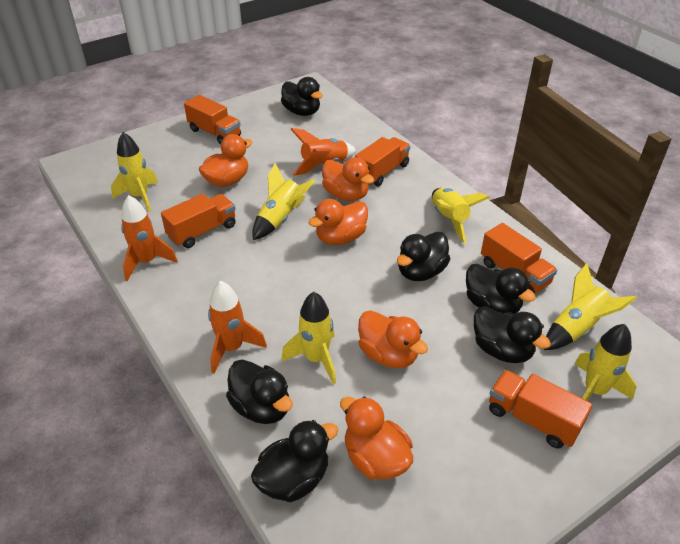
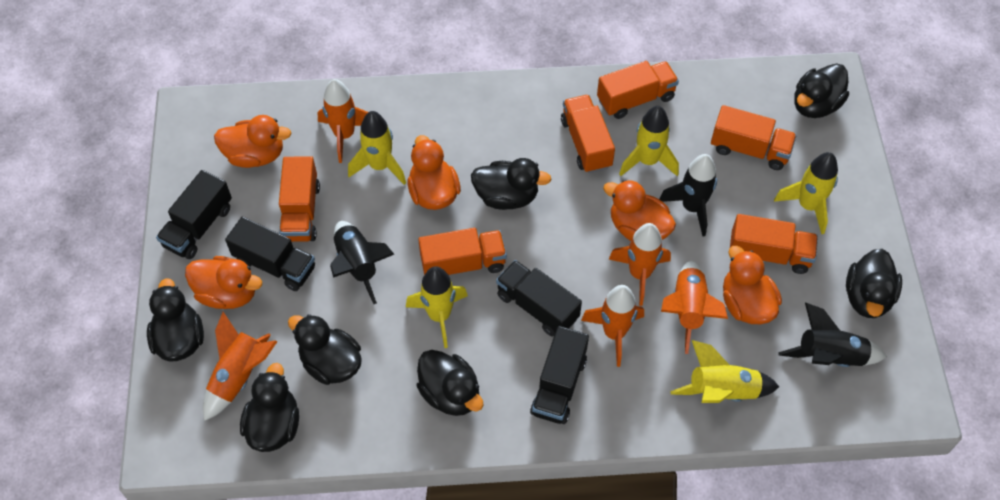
black duck: [226,360,293,424] [251,420,338,502] [281,77,323,116] [397,232,450,281] [466,264,536,314] [474,306,551,363] = 6 -> [147,278,204,362] [240,363,299,452] [288,314,362,385] [417,350,483,416] [471,158,551,210] [794,63,849,118] [846,249,902,318] = 7
black rocket: none = 0 -> [330,221,394,304] [659,154,717,236] [778,303,887,367] = 3
black truck: none = 0 -> [156,170,232,259] [225,217,315,291] [496,260,582,336] [530,326,589,424] = 4
orange rocket: [121,195,178,281] [208,281,267,374] [291,128,357,176] = 3 -> [203,312,277,421] [317,79,368,163] [581,285,644,367] [609,223,671,306] [661,261,728,354] = 5
orange truck: [161,194,236,248] [184,95,241,145] [355,137,410,186] [481,223,557,294] [489,370,593,449] = 5 -> [279,156,320,242] [418,228,507,275] [561,95,615,173] [597,61,679,119] [711,105,797,170] [730,214,818,274] = 6
yellow rocket: [111,132,158,212] [252,163,315,240] [282,292,336,384] [432,188,490,243] [544,263,637,350] [574,324,636,401] = 6 -> [348,111,406,185] [406,266,468,348] [619,106,679,176] [670,340,779,403] [774,152,838,234] = 5

